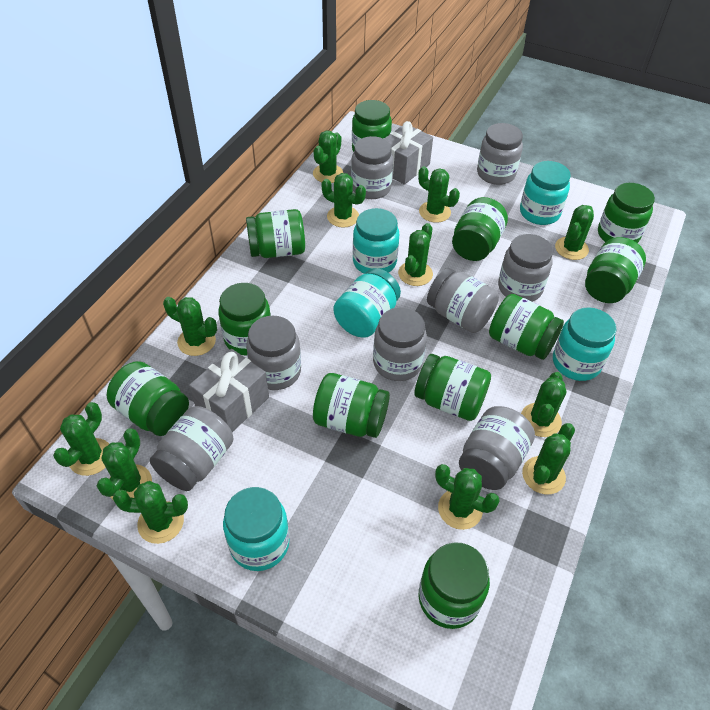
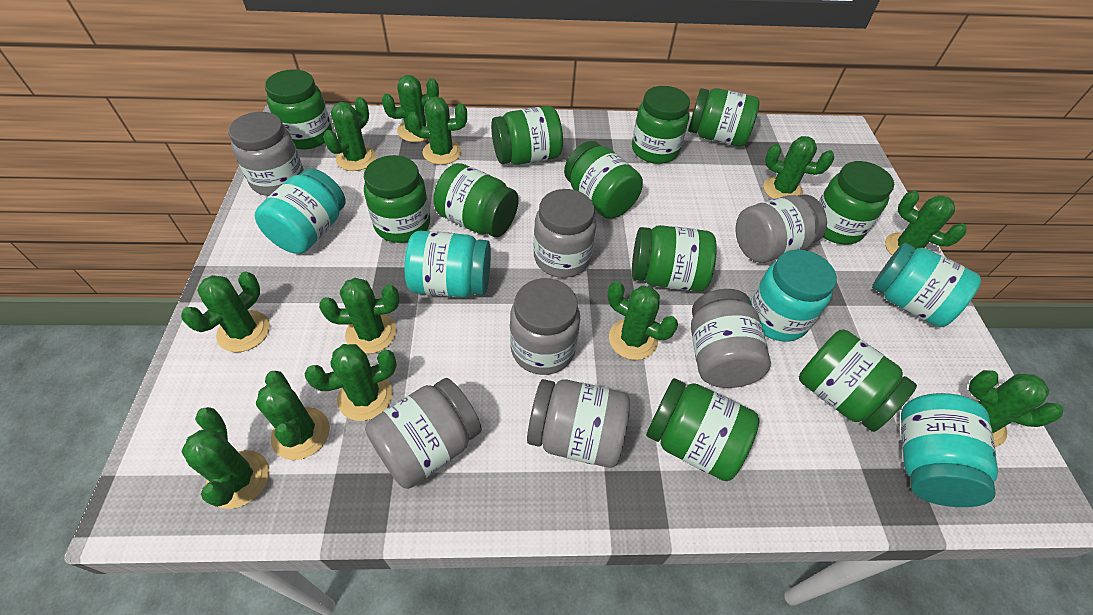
grey gift: [189,349,269,432] [385,121,433,185] = 2 -> none = 0
grey jar: [150,406,234,491] [246,316,301,390] [351,136,393,199] [373,307,427,381] [427,268,499,333] [459,406,535,490] [477,123,523,185] [498,234,553,302] = 8 -> [228,112,304,196] [365,378,482,489] [510,278,580,375] [527,379,630,468] [534,189,596,278] [691,289,771,388] [736,194,827,263] = 7

